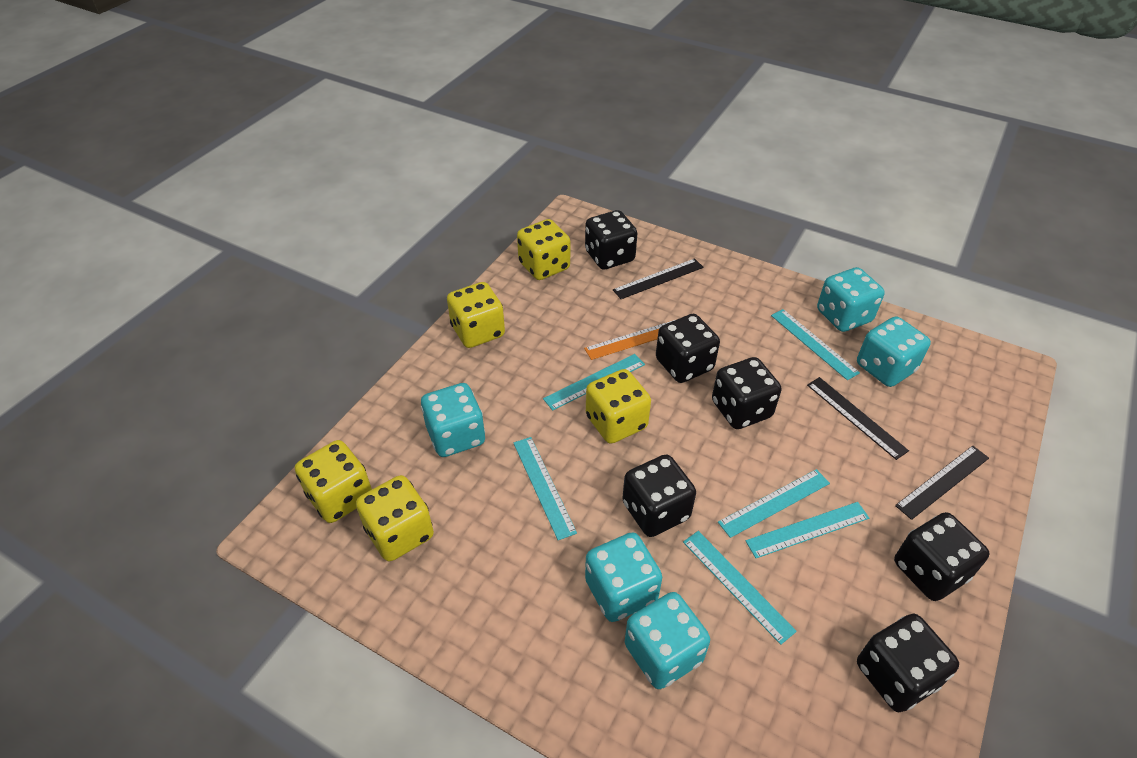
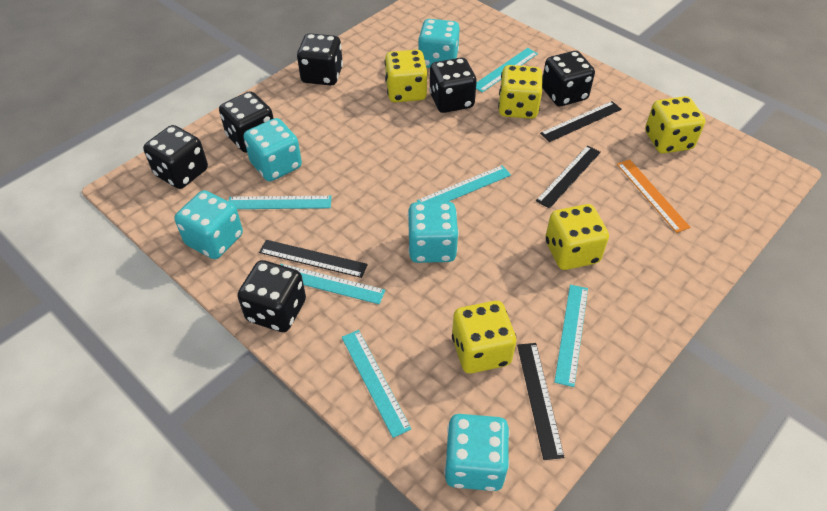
black ruler: [613,258,704,299] [807,377,909,460] [895,446,989,520] = 3 -> [259,240,368,278] [517,343,565,460] [536,145,601,209] [540,101,622,142] = 4

